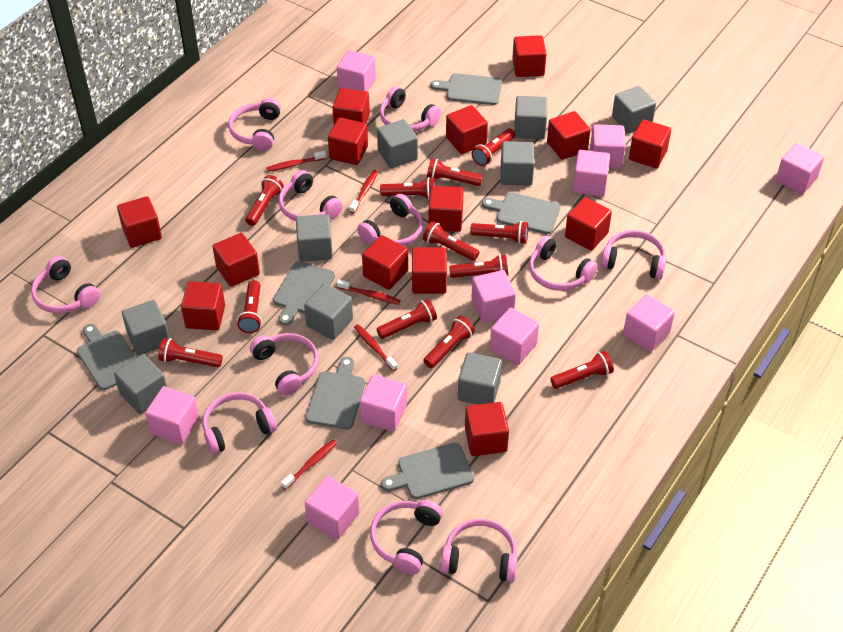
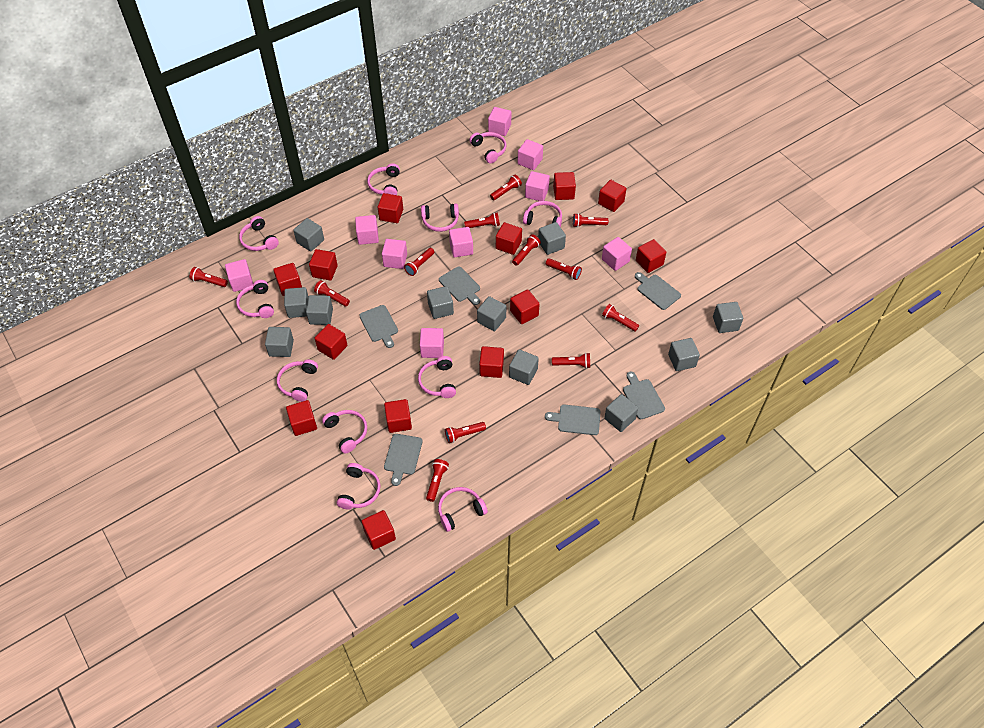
grey cube: [114,354,167,414] [122,300,170,356] [296,214,333,262] [304,284,353,340] [377,119,418,168] [458,352,502,405] [501,141,534,186] [514,96,547,139] [612,86,656,134] = 9 -> [265,327,294,357] [284,287,309,318] [293,218,324,252] [306,295,333,325] [427,286,454,319] [477,296,506,331] [509,349,539,385] [538,222,566,255] [604,394,638,432] [668,338,700,371] [713,302,743,333] = 11
pink cube: [145,386,199,445] [305,476,359,540] [337,50,376,92] [360,375,407,432] [471,270,516,323] [490,308,539,365] [573,150,610,196] [590,124,626,168] [623,294,675,352] [776,143,824,194] = 10 -> [225,259,253,292] [355,215,379,245] [382,239,407,269] [420,328,444,358] [449,227,473,258] [488,107,511,136] [518,139,543,170] [525,171,550,201] [602,237,632,271] = 9
red cube: [117,196,162,248] [181,281,225,330] [212,233,260,287] [328,117,368,165] [332,88,370,124] [362,235,408,290] [412,247,447,294] [429,186,464,232] [446,105,488,154] [465,402,509,456] [512,35,547,77] [547,111,590,160] [565,197,612,251] [629,119,671,168] = 14 -> [273,263,302,296] [286,400,317,436] [309,249,338,281] [315,324,347,360] [362,510,396,550] [377,193,403,223] [384,399,412,433] [479,346,504,378] [496,222,522,255] [510,290,540,324] [553,172,576,200] [598,180,627,212] [636,239,666,273] = 13
red toothbrush: [266,151,326,172] [281,440,337,490] [337,279,401,305] [350,170,378,214] [354,324,398,371] = 5 -> none = 0

